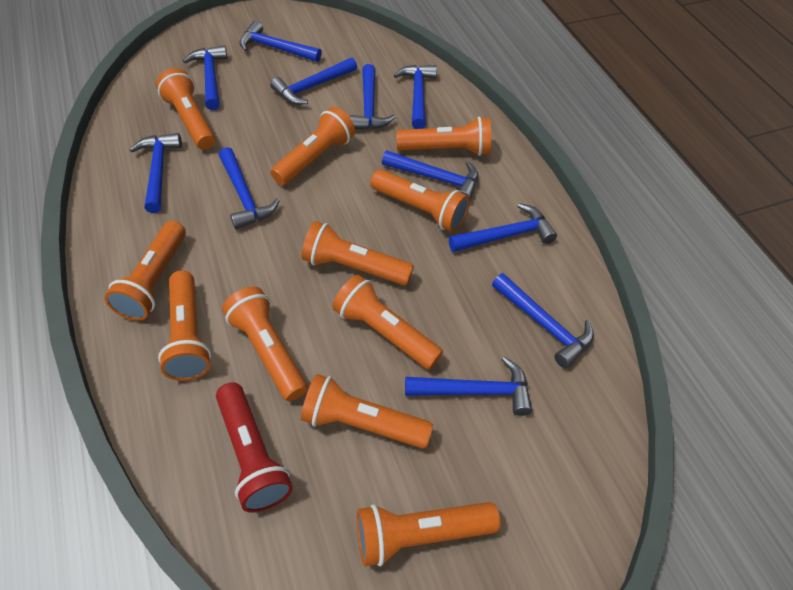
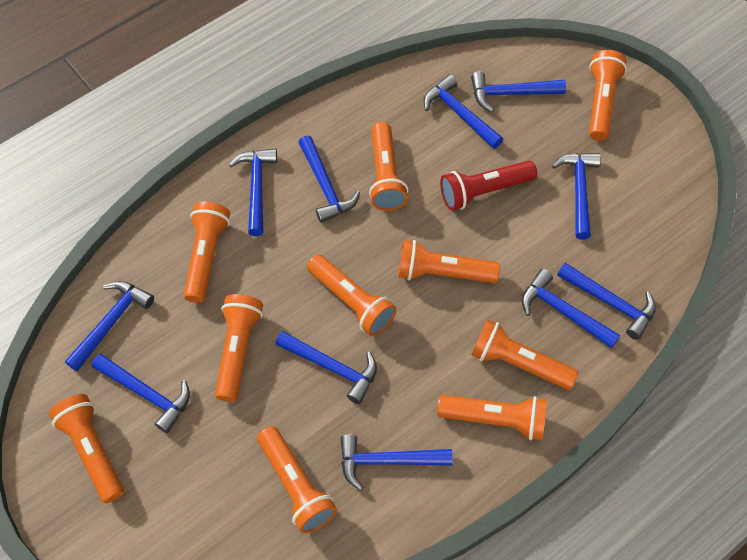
orange flashlight: [104,221,186,321] [156,68,215,150] [158,270,211,381] [222,286,307,401] [271,107,355,185] [301,374,433,449] [302,221,414,286] [333,275,443,370] [357,502,500,567] [370,169,470,232] [396,117,491,156] = 11 -> [49,394,124,503] [184,202,230,303] [215,294,263,402] [257,426,337,533] [307,254,397,336] [369,122,408,211] [398,240,500,283] [437,395,547,440] [471,319,579,390] [589,50,627,141] = 10

